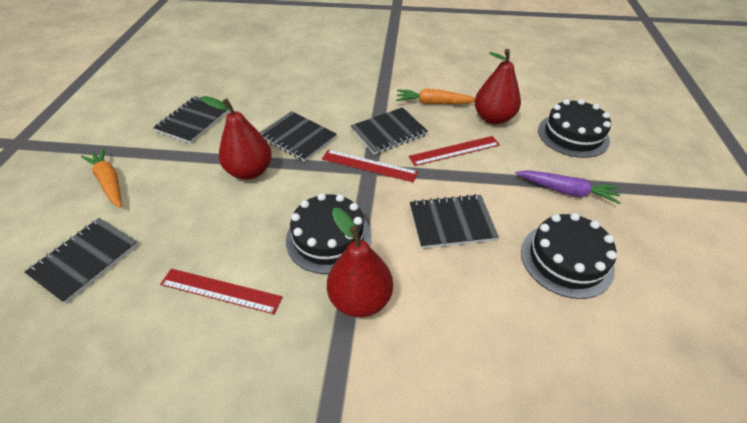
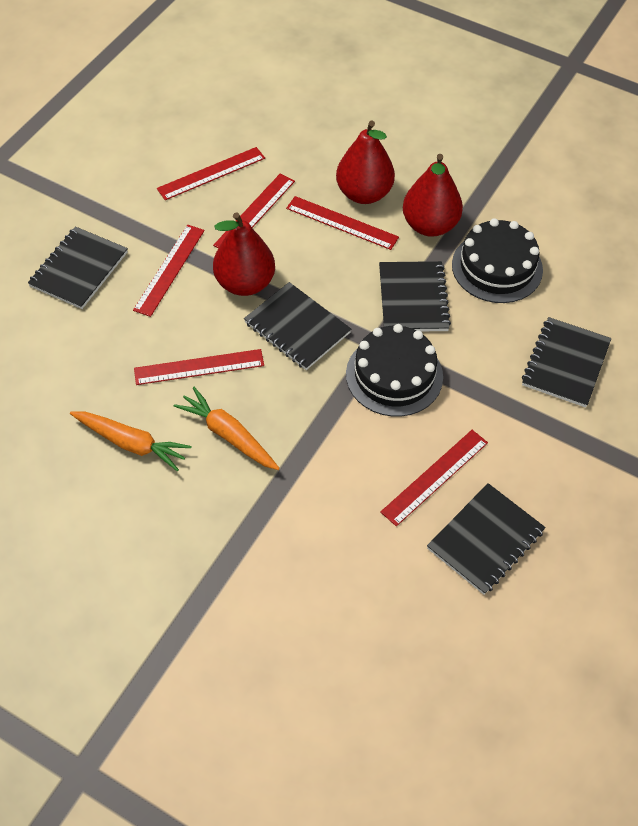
black cake: [286,193,372,274] [521,213,617,299] [538,99,611,158] = 3 -> [346,324,443,417] [452,218,543,303] = 2
purple carrot: [515,170,621,204] = 1 -> none = 0
red ruler: [160,269,282,314] [322,150,418,182] [409,136,500,166] = 3 -> [133,225,204,317] [134,349,264,385] [157,147,265,200] [213,174,295,248] [286,196,399,250] [381,430,488,526] = 6

